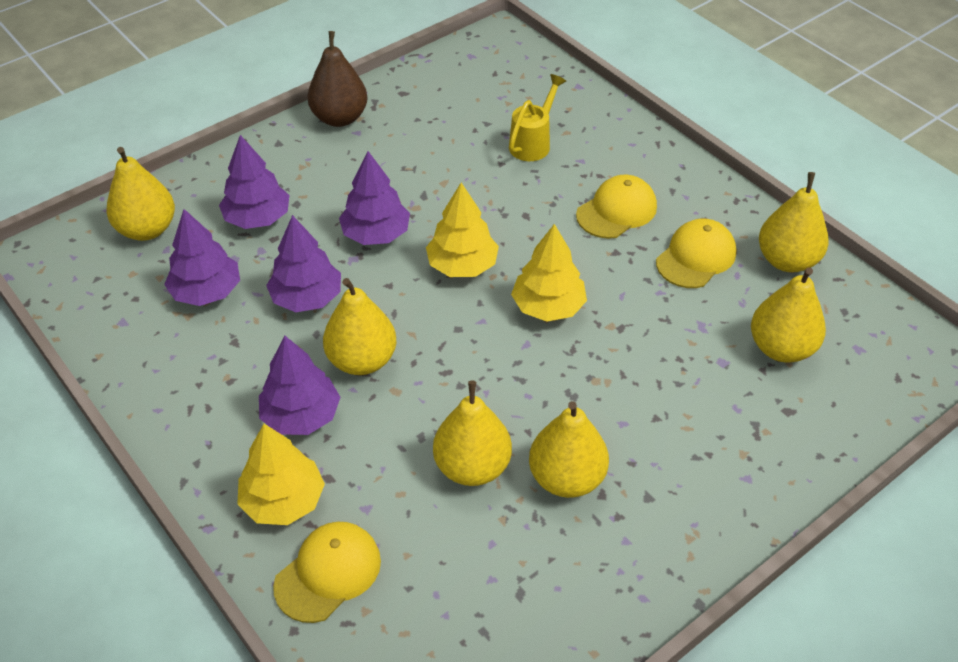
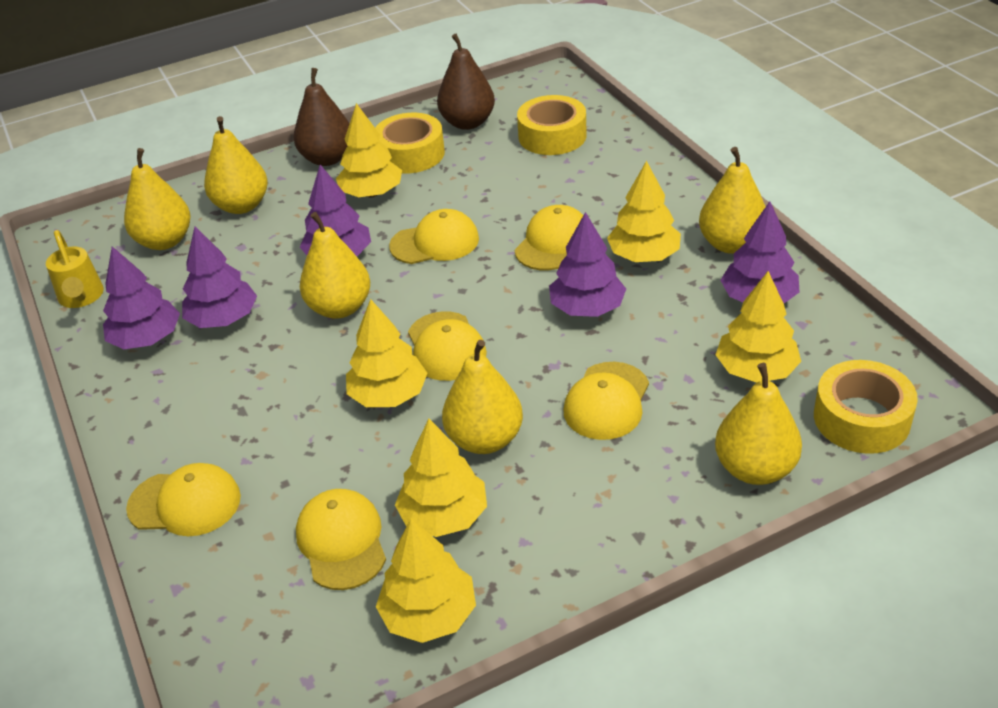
brown pear: [307,31,368,127] = 1 -> [294,68,350,166] [437,33,495,130] = 2
yellow cap: [273,522,381,623] [576,175,657,239] [656,218,736,288] = 3 -> [126,463,241,536] [296,489,386,590] [389,209,479,264] [408,311,487,381] [515,205,583,270] [563,362,649,440] = 6
yellow tape: none = 0 -> [375,113,445,174] [517,95,587,155] [814,360,918,454] = 3
yellow tree: [237,424,325,525] [426,182,499,277] [511,224,587,322] = 3 -> [336,103,402,197] [346,299,428,407] [376,519,476,643] [395,419,487,537] [607,161,681,262] [715,271,801,383] = 6

